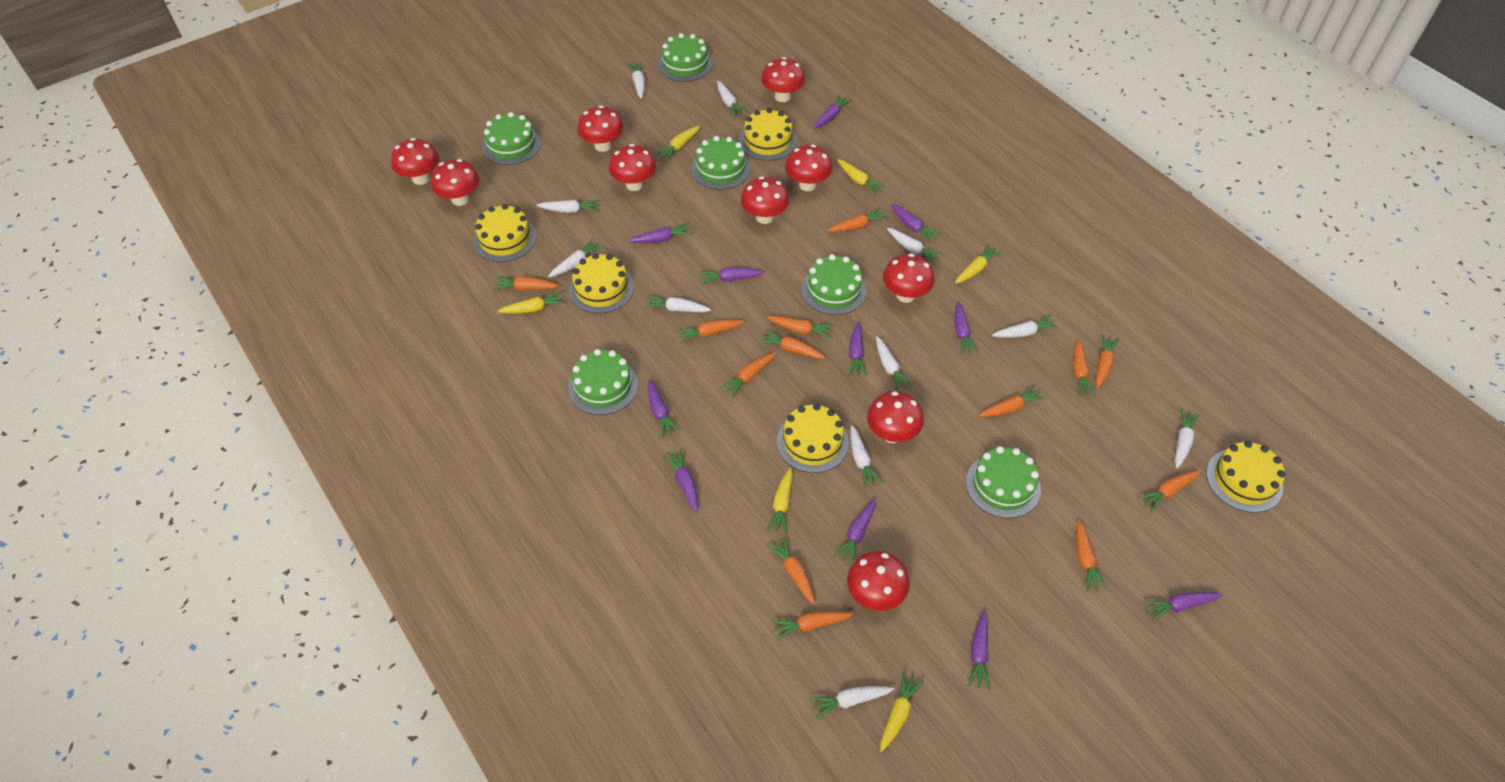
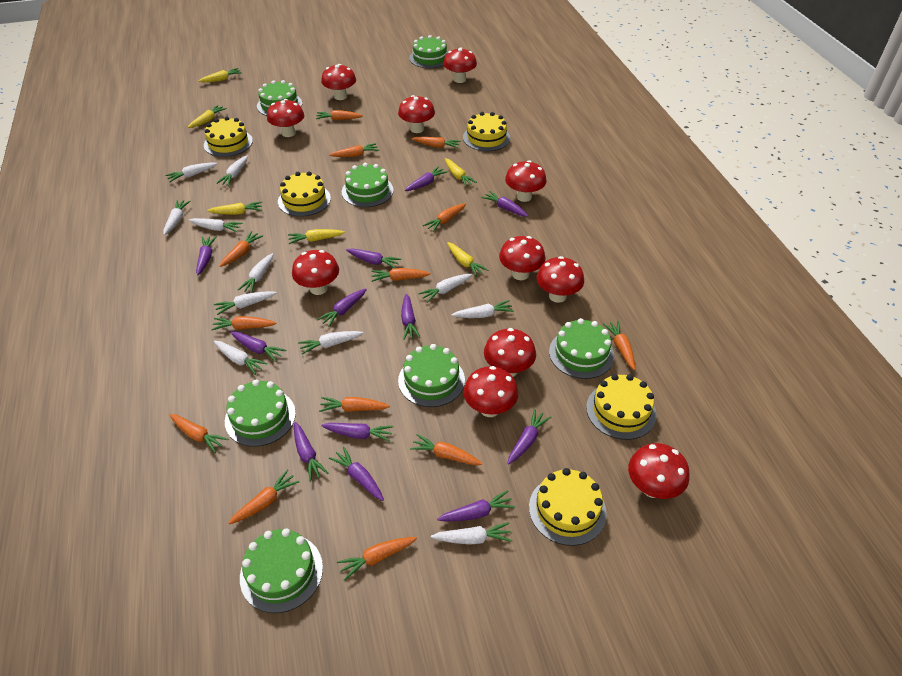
green cake: [482,112,541,165] [568,349,638,415] [658,33,713,82] [691,136,751,190] [801,254,867,315] [966,446,1041,518] = 6 -> [225,380,296,447] [240,529,323,613] [257,80,302,116] [342,163,394,207] [398,344,465,407] [409,35,448,68] [549,318,614,379] = 7
purple carrot: [628,222,692,243] [648,380,680,438] [663,449,698,512] [699,267,765,284] [814,94,852,129] [834,499,876,564] [848,322,867,377] [891,204,941,243] [955,301,978,355] [967,611,990,690] [1143,592,1223,621] = 11 -> [196,236,217,275] [230,331,286,362] [294,422,329,482] [317,289,367,327] [321,423,393,442] [329,447,384,501] [346,248,401,268] [401,294,421,340] [405,166,448,191] [437,490,515,521] [481,191,528,217] [507,409,551,465] = 12
red mushroom: [391,138,439,185] [431,159,480,206] [577,106,623,152] [609,144,656,191] [741,176,789,224] [761,57,805,102] [785,145,832,191] [847,551,910,611] [867,391,924,443] [883,253,935,303] = 10 -> [267,99,304,137] [292,250,339,295] [321,64,356,100] [398,95,435,133] [443,47,477,83] [464,366,518,417] [484,328,536,377] [499,236,545,280] [505,160,547,202] [537,256,584,303] [628,443,689,499] = 11

